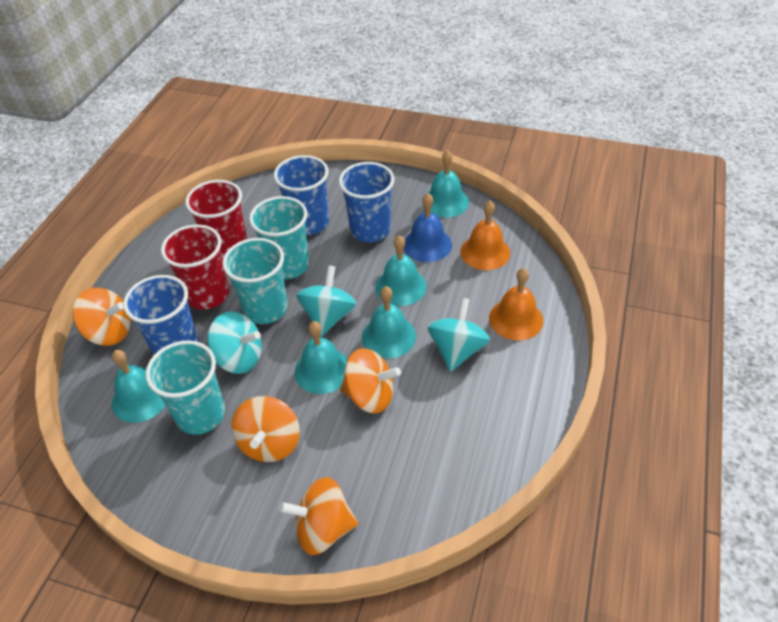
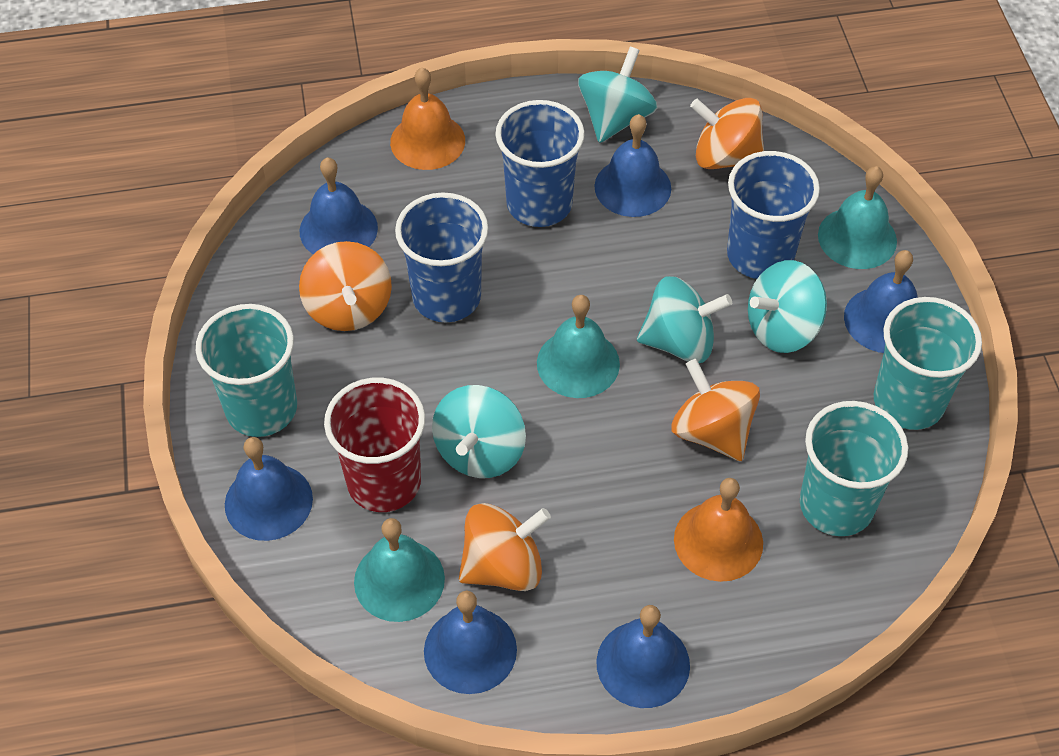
blue bell: [404,193,452,262] = 1 -> [225,437,313,541] [300,157,378,254] [424,590,517,694] [594,114,671,217] [596,605,690,708] [844,250,918,353] = 6
red cup: [161,224,229,310] [185,180,247,261] = 2 -> [324,378,425,512] = 1
turquoise bell: [112,350,165,423] [294,321,348,394] [362,286,416,359] [375,235,427,306] [423,150,469,218] = 5 -> [354,518,445,622] [537,295,620,398] [818,166,897,269] = 3
turquoise spinning top: [207,312,262,374] [296,265,357,336] [427,298,490,372] = 3 -> [432,385,526,478] [578,47,657,143] [637,276,732,363] [748,260,827,353] = 4

